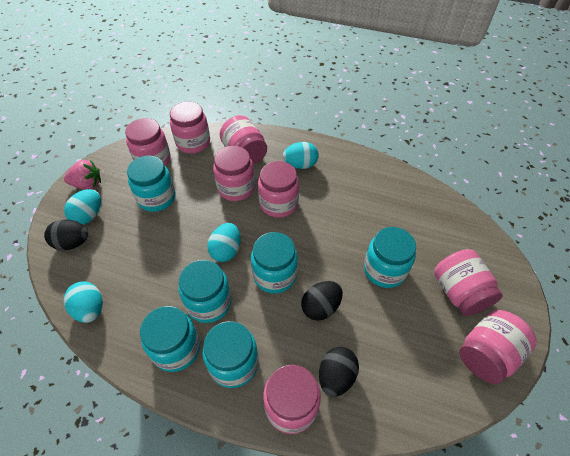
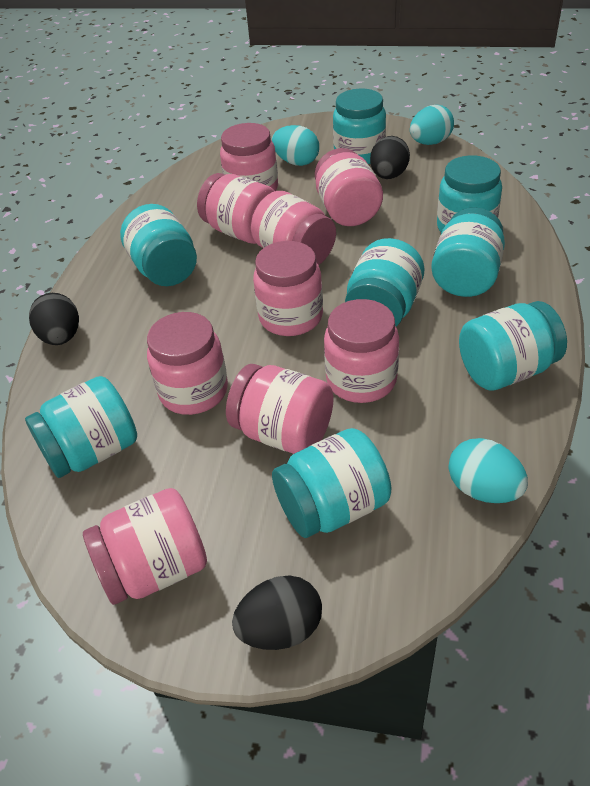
pink jar: [125,118,171,166] [170,102,210,154] [213,146,255,201] [219,115,267,165] [258,161,299,218] [263,365,321,434] [434,249,503,316] [459,310,537,384] = 8 -> [83,488,207,605] [147,312,228,415] [197,173,275,244] [220,123,278,191] [226,364,334,454] [251,191,336,265] [253,241,323,336] [315,148,383,226] [324,299,399,403] = 9
pink strawberry: [64,160,101,190] = 1 -> none = 0
turquoise egg: [64,189,101,224] [64,282,103,323] [207,223,241,262] [283,142,319,169] = 4 -> [272,125,319,166] [410,105,454,145] [449,438,528,503] = 3
turquoise jar: [127,156,176,212] [140,306,200,372] [179,260,232,323] [203,321,259,388] [251,232,298,294] [364,227,416,288] = 6 -> [25,376,137,478] [120,204,197,286] [272,428,391,538] [333,89,386,164] [345,238,424,326] [431,207,505,297] [437,155,502,233] [459,301,567,391] = 8

